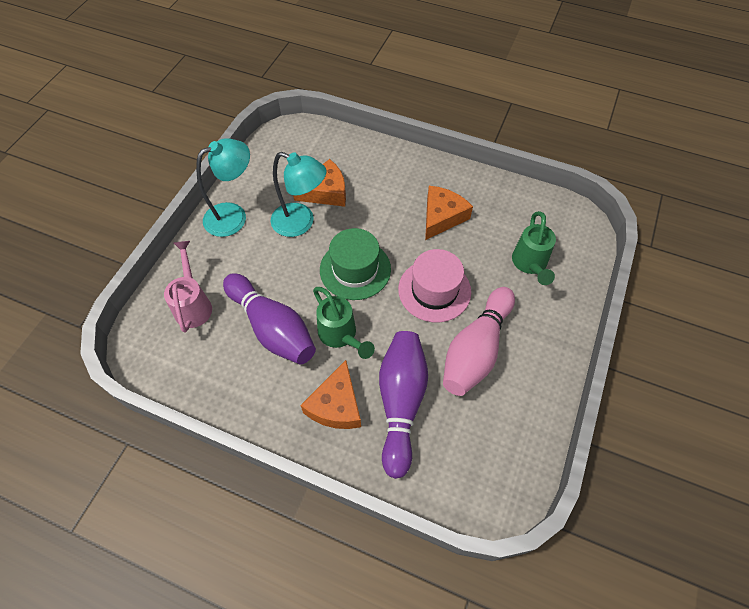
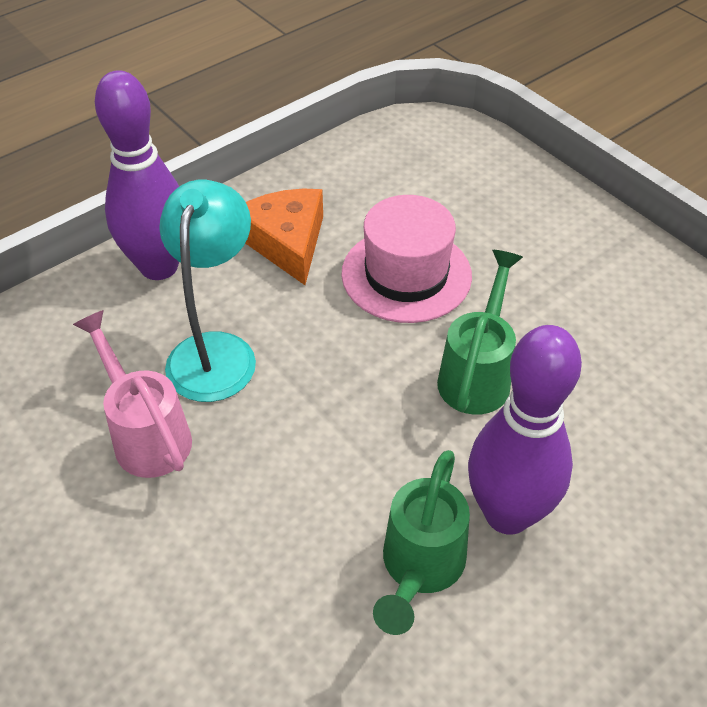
green hat: [320,228,391,300] = 1 -> none = 0
orange cheese: [293,159,346,207] [300,360,361,429] [425,186,473,240] = 3 -> [245,189,323,285] = 1
pink bowling pin: [443,287,515,396] = 1 -> none = 0
turquoise lamp: [196,138,250,237] [271,152,327,237] = 2 -> [159,180,256,402] = 1

